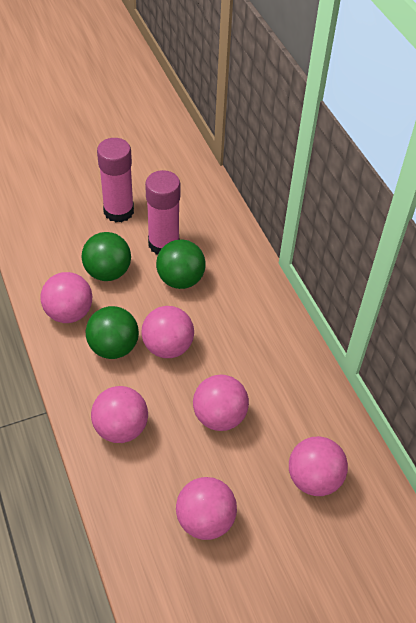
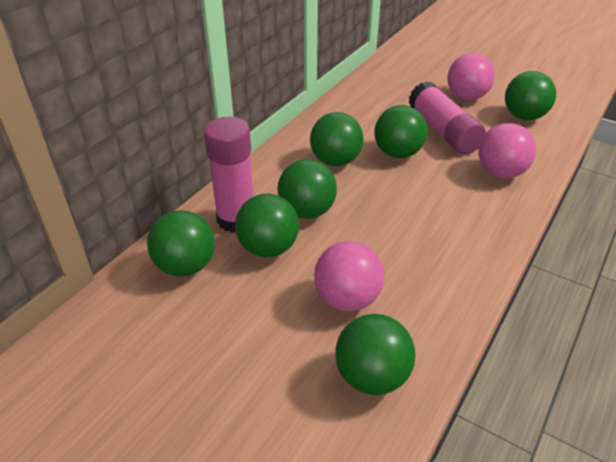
green ball: [82,232,131,281] [86,306,139,359] [156,240,206,289] = 3 -> [147,210,215,276] [235,194,299,257] [277,159,337,219] [310,112,363,166] [335,314,416,395] [375,105,428,158] [505,71,556,120] = 7
pink ball: [40,272,92,323] [91,386,148,443] [141,306,194,358] [176,477,237,540] [193,375,249,431] [289,436,348,496] = 6 -> [314,241,384,311] [447,53,495,100] [478,123,536,178] = 3

